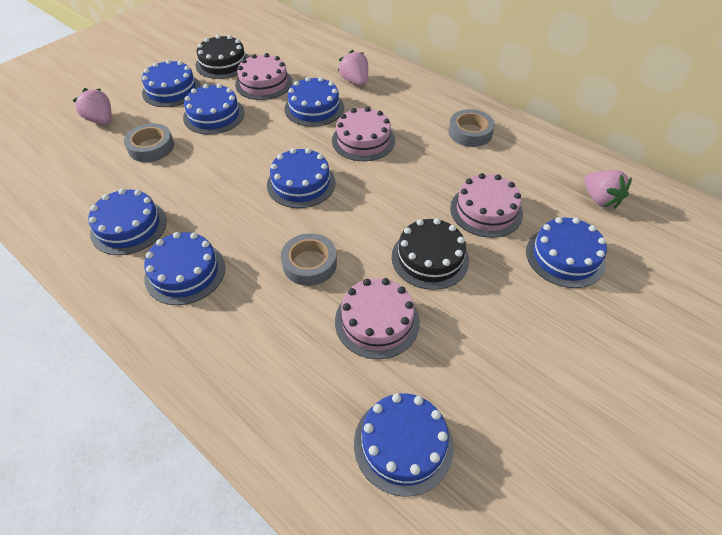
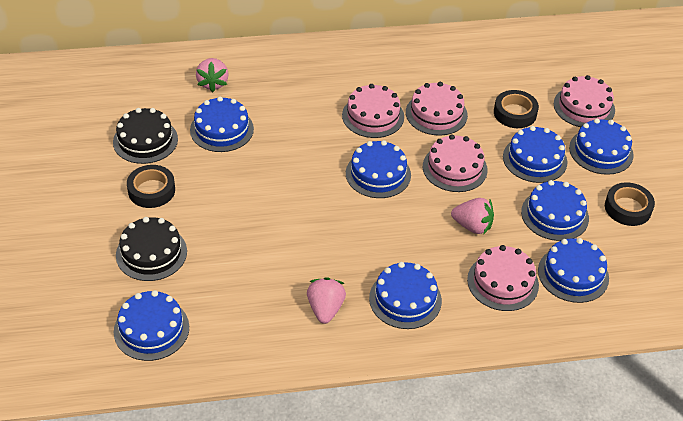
black tape: none = 0 -> [127,165,175,208] [494,90,539,128] [605,182,655,226] = 3
grey tape: [124,123,174,162] [281,233,337,286] [448,109,495,147] = 3 -> none = 0
pink cake: [235,53,292,100] [332,107,395,161] [335,278,420,359] [450,173,523,238] = 4 -> [342,84,404,138] [406,82,468,136] [423,134,488,192] [467,245,539,311] [554,75,615,127] = 5

